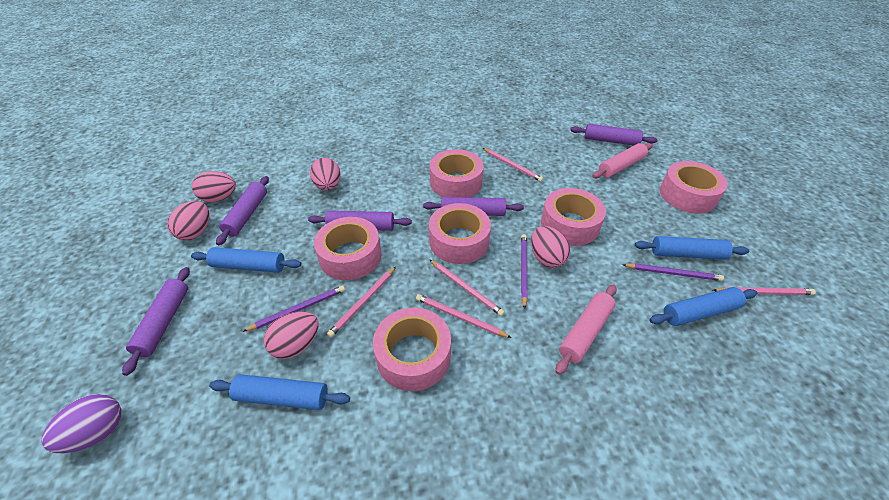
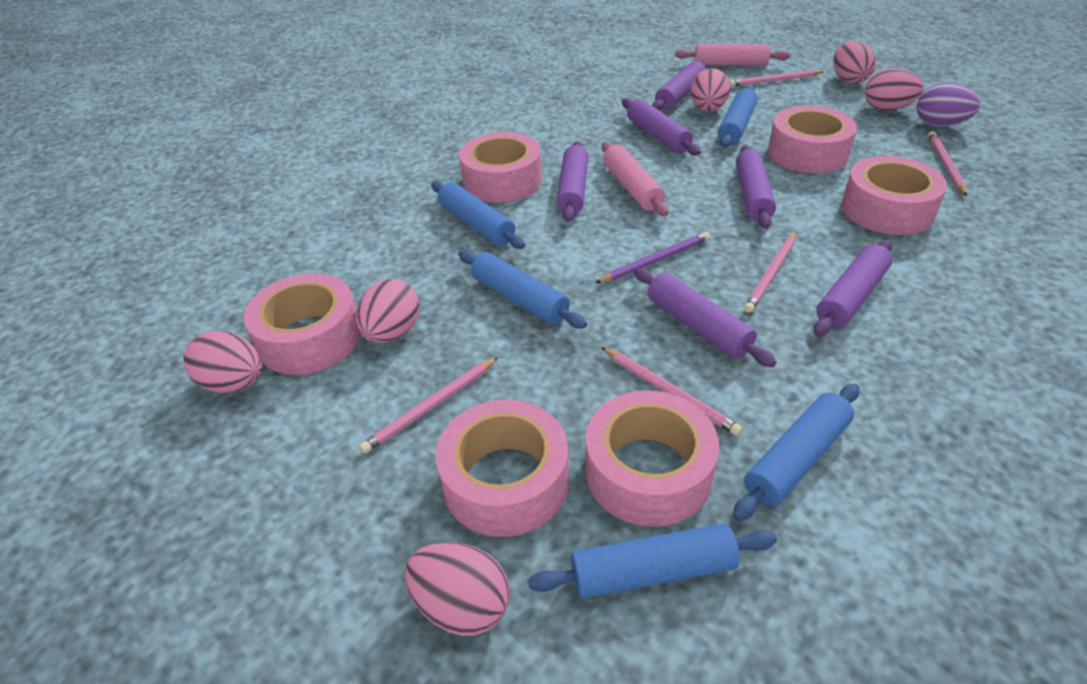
blue rolling pin: [191,247,301,273] [209,374,350,410] [635,236,749,260] [650,287,757,326] = 4 -> [431,181,525,249] [458,250,587,329] [528,523,777,599] [718,86,758,148] [733,384,859,521] = 5
pink egg: [167,201,209,240] [192,171,236,202] [264,311,319,359] [310,158,341,190] [531,226,570,268] = 5 -> [184,331,262,393] [356,279,420,343] [405,542,510,636] [690,68,730,111] [833,41,876,84] [865,68,924,110] = 6
purple pencil: [243,285,345,332] [521,234,528,309] [622,263,724,281] = 3 -> [595,232,710,283] = 1
purple rolling pin: [122,267,190,376] [216,176,269,245] [308,210,412,231] [423,197,524,216] [570,124,658,146] = 5 -> [556,141,588,222] [622,98,701,156] [634,268,777,367] [652,61,708,110] [736,145,776,229] [814,240,893,336] = 6

